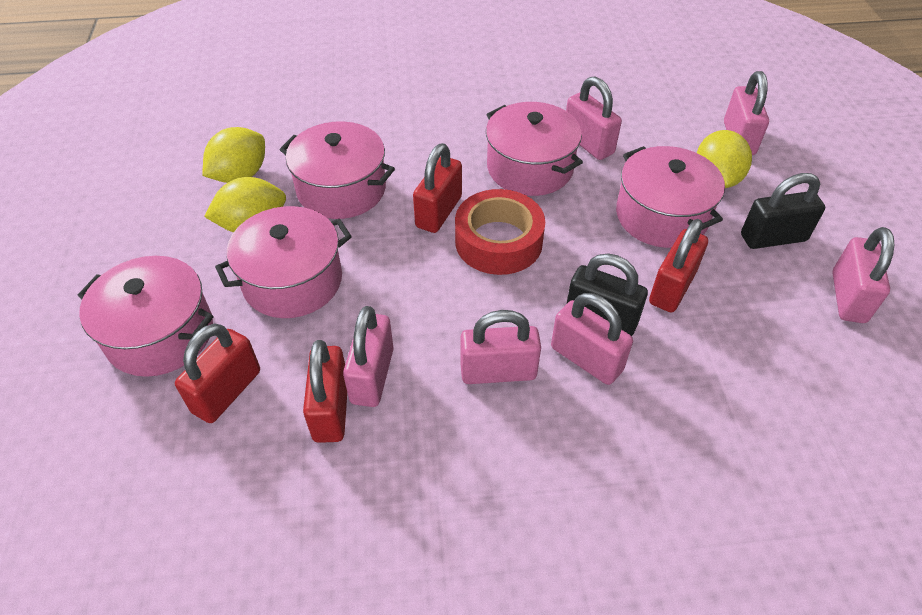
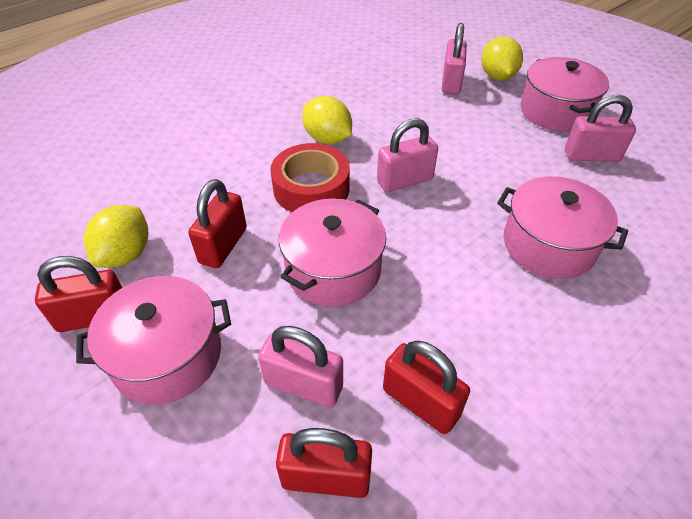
black padlock: [567,253,648,336] [741,173,825,249] = 2 -> none = 0
pink padlock: [343,306,394,407] [460,310,541,384] [551,293,633,385] [566,76,622,160] [724,71,769,155] [832,227,894,323] = 6 -> [258,326,343,407] [377,118,438,192] [442,23,467,94] [565,95,636,162] = 4
pink pot: [77,256,214,377] [215,206,352,318] [280,121,395,219] [486,102,583,196] [616,146,725,248] = 5 -> [76,276,231,404] [279,198,386,307] [497,176,628,279] [520,57,609,132] = 4

